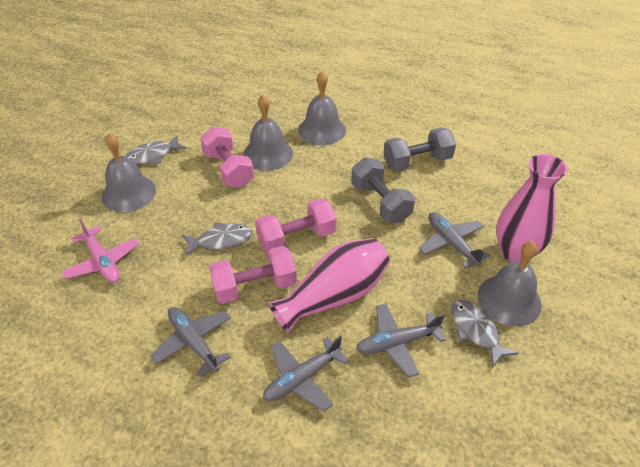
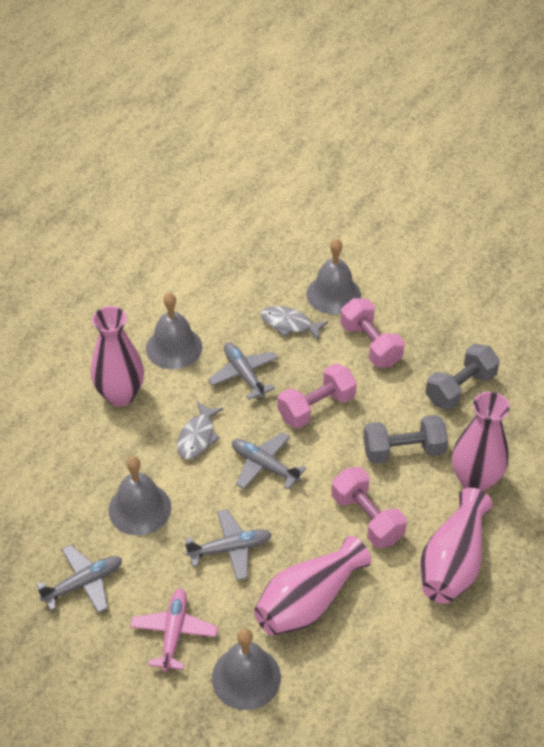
grey fish: [125,135,187,165] [182,222,253,256] [451,300,518,368] = 3 -> [177,402,223,459] [261,306,328,341] = 2
pink vase: [269,238,390,333] [496,154,567,262] = 2 -> [91,306,144,407] [254,536,371,636] [420,488,493,604] [452,392,510,491] = 4

